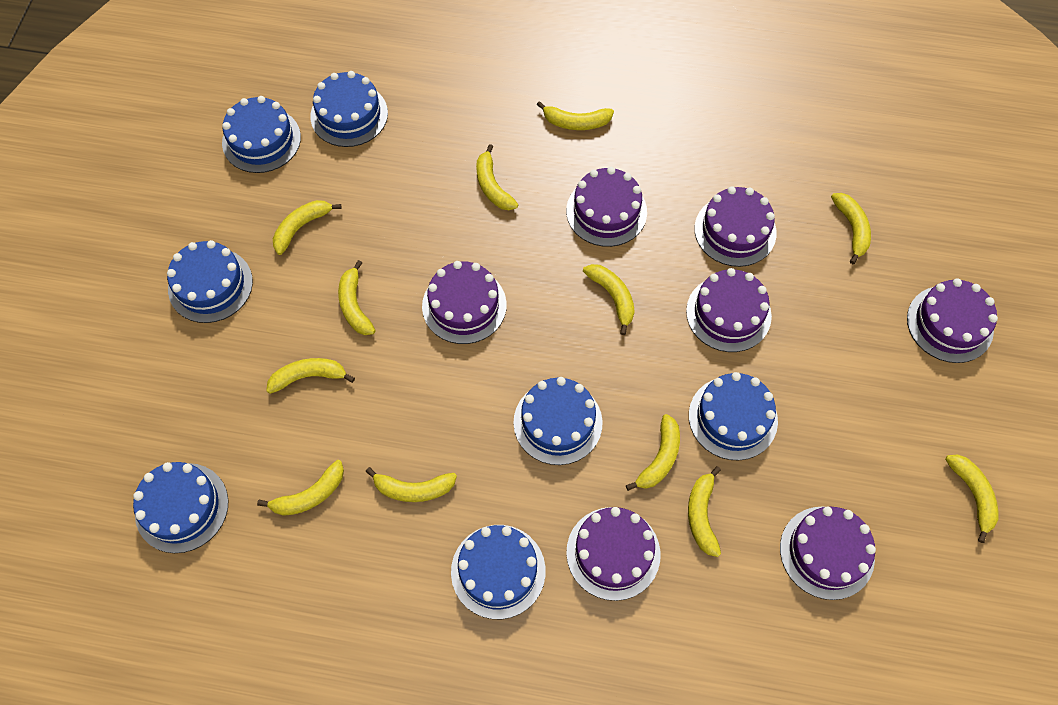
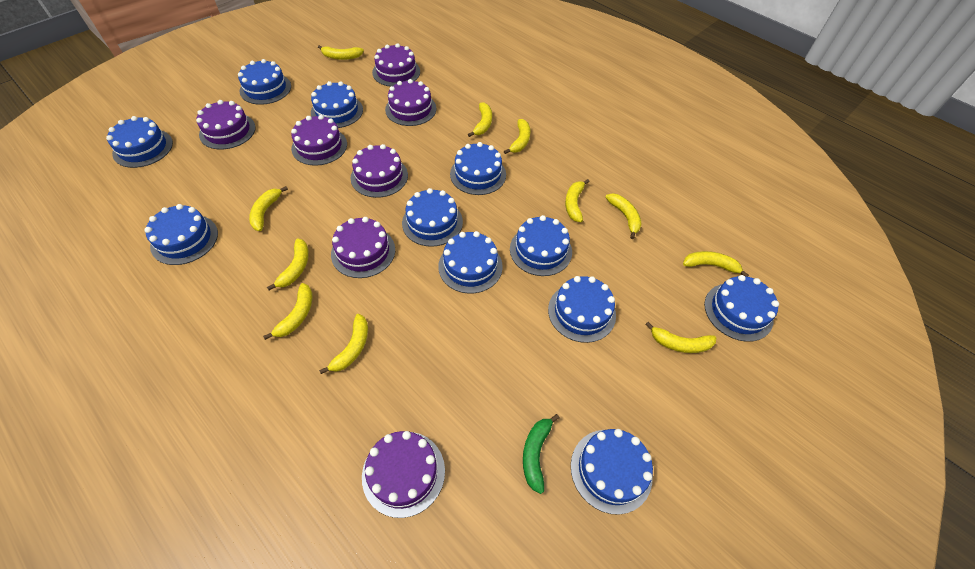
blue cake: [133,462,228,553] [167,240,253,323] [222,96,301,173] [310,71,388,147] [451,525,546,619] [513,377,603,465] [689,372,778,460] = 7 -> [106,116,173,168] [144,204,218,265] [238,59,291,105] [311,81,363,128] [402,188,463,247] [438,231,503,294] [450,142,506,195] [510,215,572,276] [548,276,616,343] [571,429,653,515] [704,275,779,342] = 11
green banana: none = 0 -> [523,414,560,494] = 1
yellow banana: [257,460,344,516] [266,358,355,394] [273,200,341,255] [338,260,375,335] [365,467,457,502] [476,144,519,210] [537,101,614,130] [583,264,635,335] [626,414,680,491] [688,466,721,557] [831,193,871,264] [945,454,998,543] = 12 -> [249,186,288,231] [263,283,312,340] [267,238,309,290] [318,45,364,60] [319,314,368,374] [468,102,492,137] [504,119,530,154] [565,179,590,222] [605,193,642,239] [645,322,716,353] [683,251,749,277] = 11

